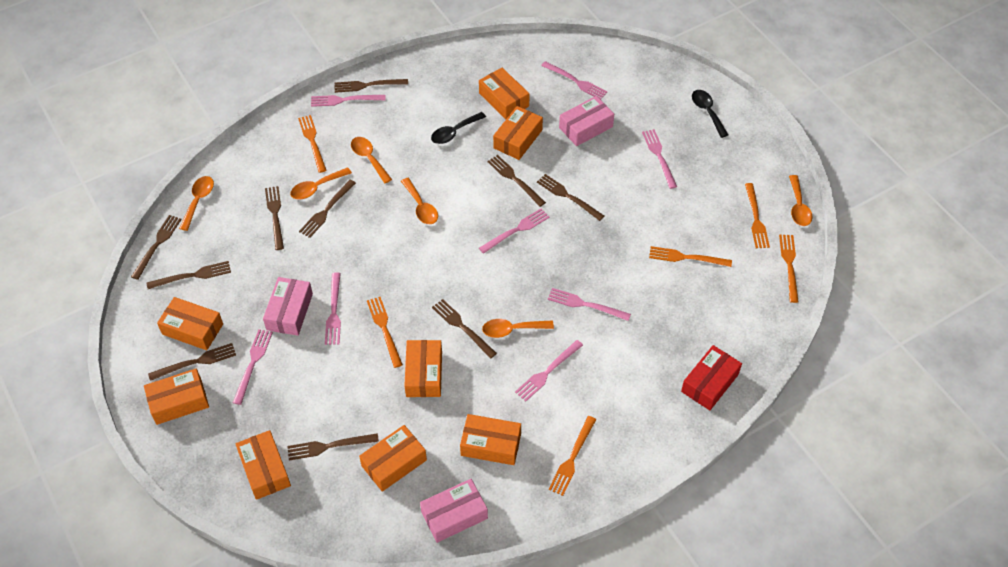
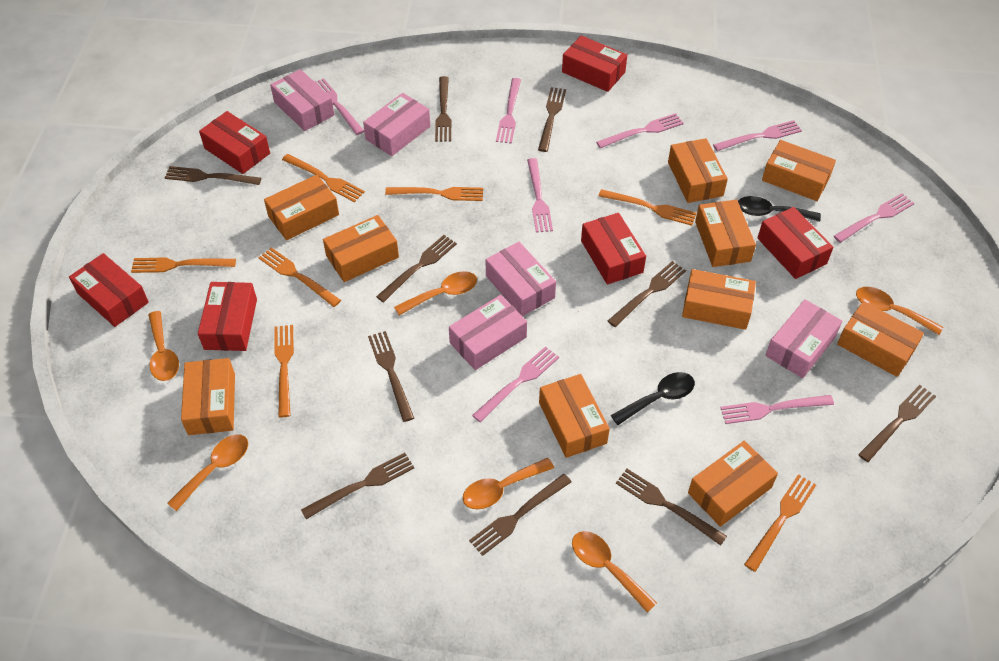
orange box: [144,368,209,425] [157,297,223,350] [236,430,291,500] [359,425,427,492] [404,340,442,397] [460,414,521,465] [479,68,530,119] [493,106,543,160] = 8 -> [181,358,235,435] [264,175,339,240] [323,215,399,282] [539,374,610,458] [668,138,728,203] [682,269,756,330] [688,441,778,527] [695,200,756,267] [762,140,836,201] [837,301,924,377] = 10
orange fork: [298,115,326,173] [367,297,403,368] [549,416,596,496] [649,246,732,267] [745,183,770,248] [779,235,799,303] = 6 -> [131,257,236,273] [259,247,341,307] [274,325,294,417] [282,154,365,202] [385,187,483,201] [599,189,697,226] [744,474,816,572] = 7
pink box: [263,277,313,336] [420,479,488,543] [559,96,614,146] = 3 -> [270,69,335,131] [363,93,430,156] [449,295,527,370] [486,242,556,316] [765,299,842,378] = 5
red box: [681,345,742,410] = 1 -> [69,253,149,327] [198,282,257,351] [199,111,270,174] [562,36,627,92] [581,213,646,284] [758,207,833,279] = 6

